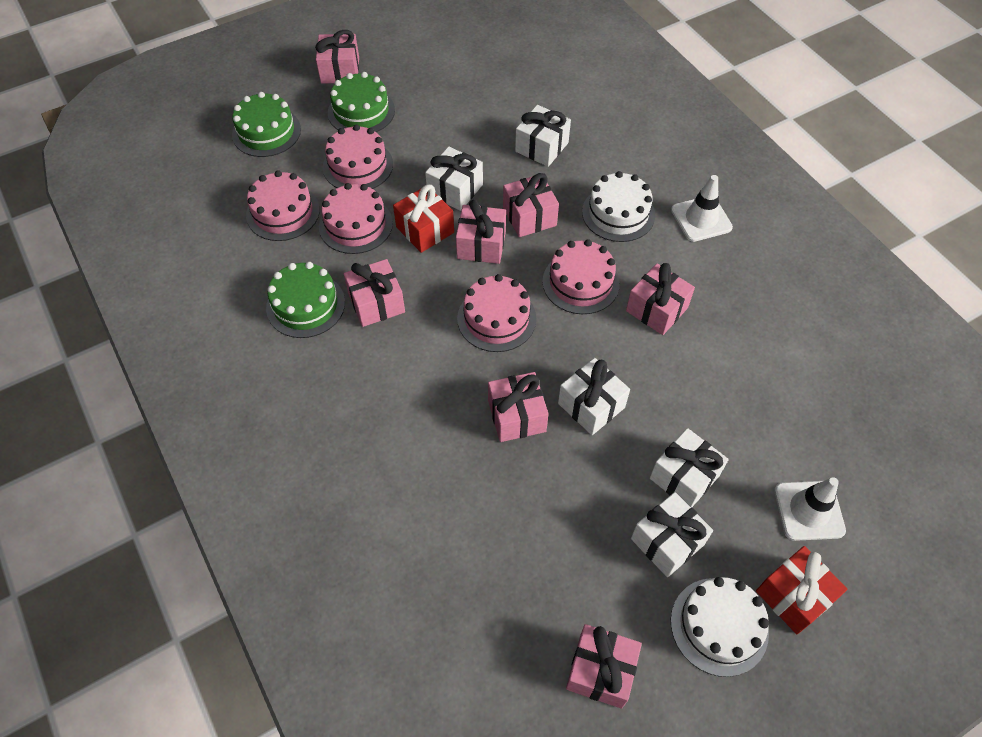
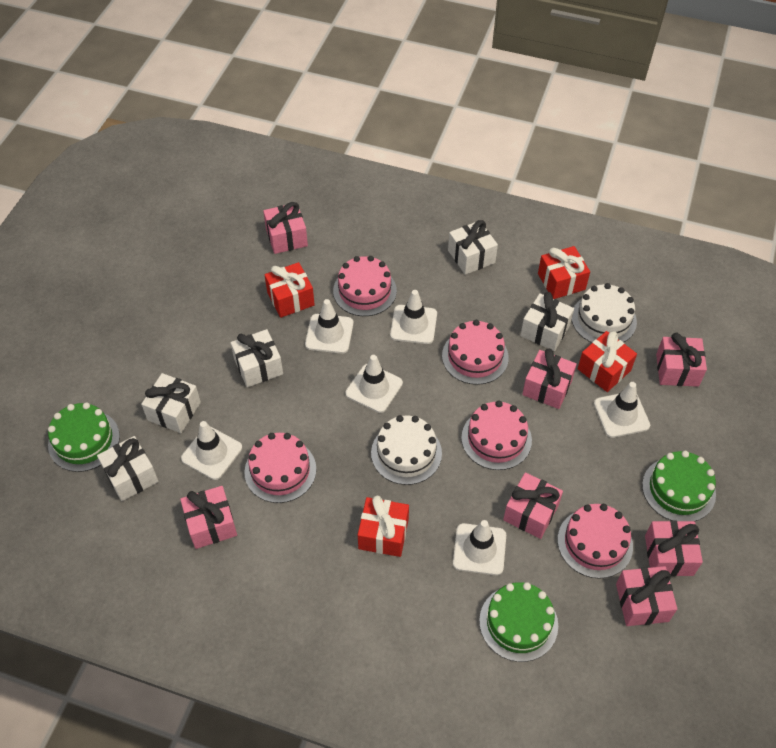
red gift: [393,184,454,253] [756,546,847,634] = 2 -> [265,262,315,318] [358,496,409,557] [538,246,590,299] [578,331,637,392] = 4
white traffic cone: [671,175,733,242] [774,477,846,541] = 2 -> [181,421,242,480] [305,299,354,354] [346,355,403,413] [390,290,437,344] [453,520,506,575] [594,382,650,438] = 6

